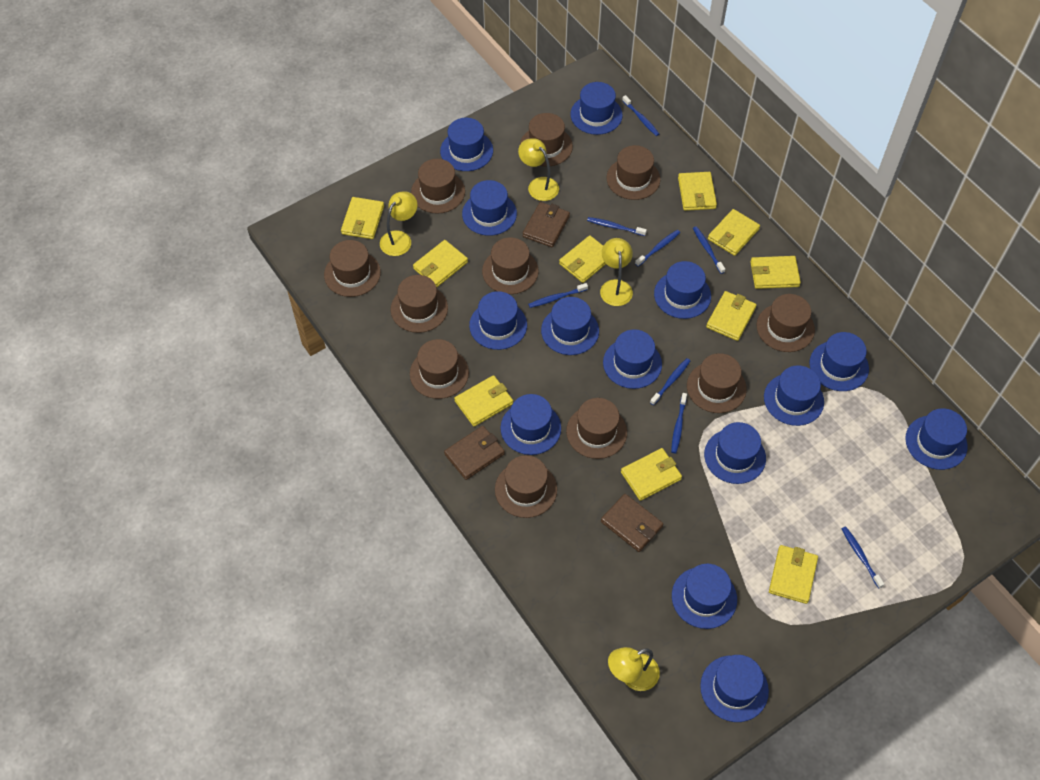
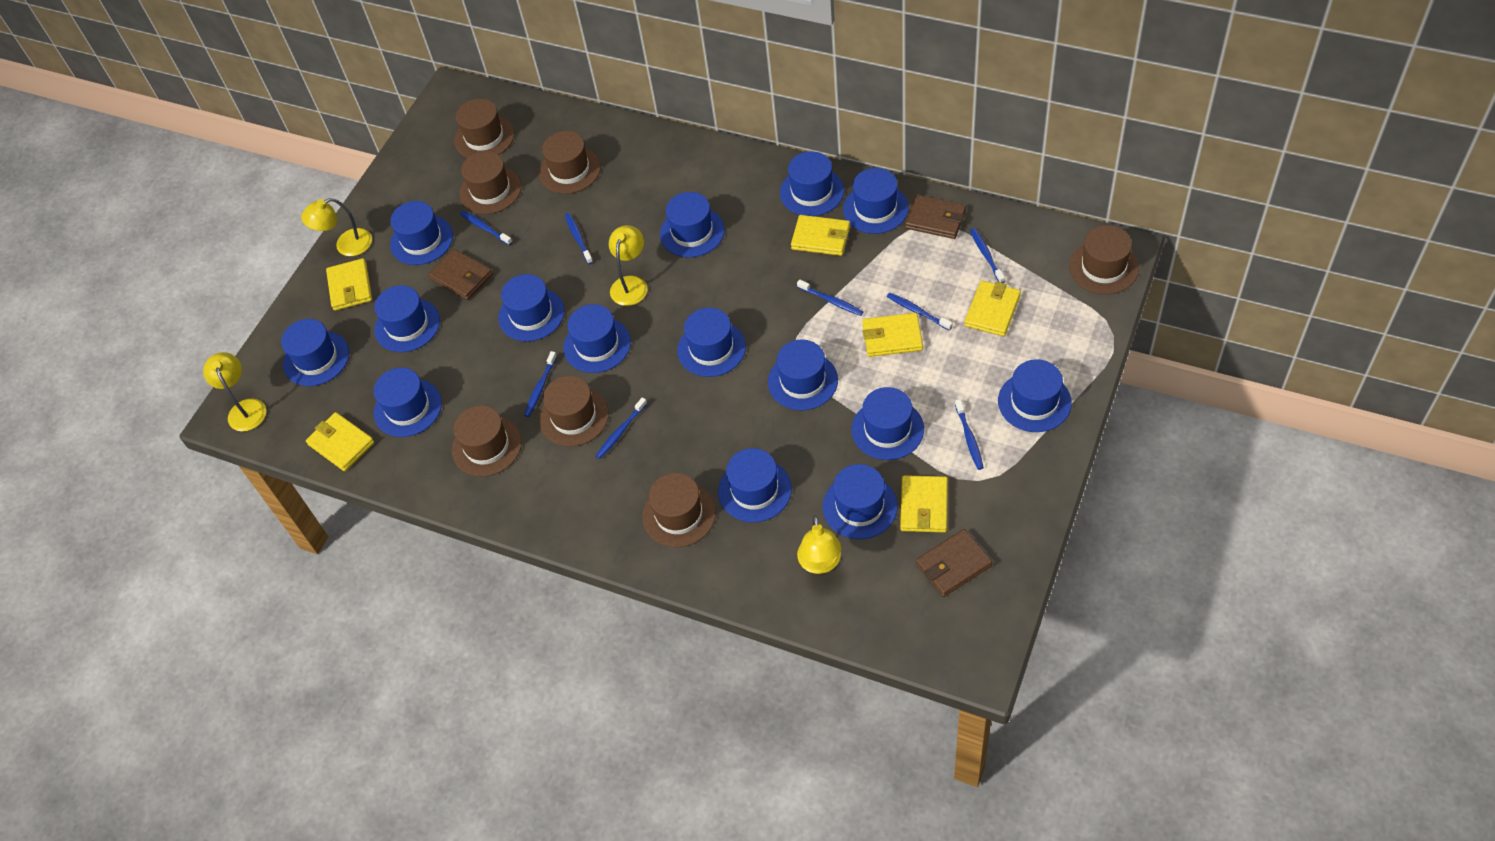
blue hat: [440,118,493,171] [462,180,517,236] [469,291,527,350] [500,394,561,455] [541,297,599,355] [570,82,623,135] [603,329,662,389] [654,261,711,319] [672,564,737,629] [700,655,769,722] [704,422,766,484] [764,365,824,426] [809,332,869,391] [905,408,968,470] = 14 -> [281,319,349,386] [374,285,440,352] [374,368,442,437] [390,201,453,265] [498,274,564,341] [563,304,631,373] [660,192,725,257] [677,308,746,377] [718,448,792,522] [768,340,838,410] [780,151,844,216] [823,464,898,539] [843,168,909,234] [851,387,924,460] [998,359,1072,432] = 15
brown hat: [324,240,381,297] [391,275,448,333] [410,339,469,399] [411,159,465,214] [482,237,539,294] [495,455,557,518] [520,113,573,167] [566,398,627,459] [607,145,660,200] [687,353,747,413] [756,294,815,352] = 11 -> [452,405,522,477] [454,99,514,158] [460,151,521,214] [539,131,601,194] [539,376,609,447] [642,473,716,547] [1069,225,1139,294] = 7
yellow wallet: [341,197,384,239] [413,240,468,287] [454,375,513,427] [559,235,606,283] [621,448,682,501] [678,172,717,211] [706,291,757,341] [708,209,760,256] [750,256,801,289] [769,545,818,604] = 10 -> [306,412,374,471] [326,258,372,311] [791,215,850,256] [863,313,923,357] [900,475,948,533] [964,281,1021,336] = 6

